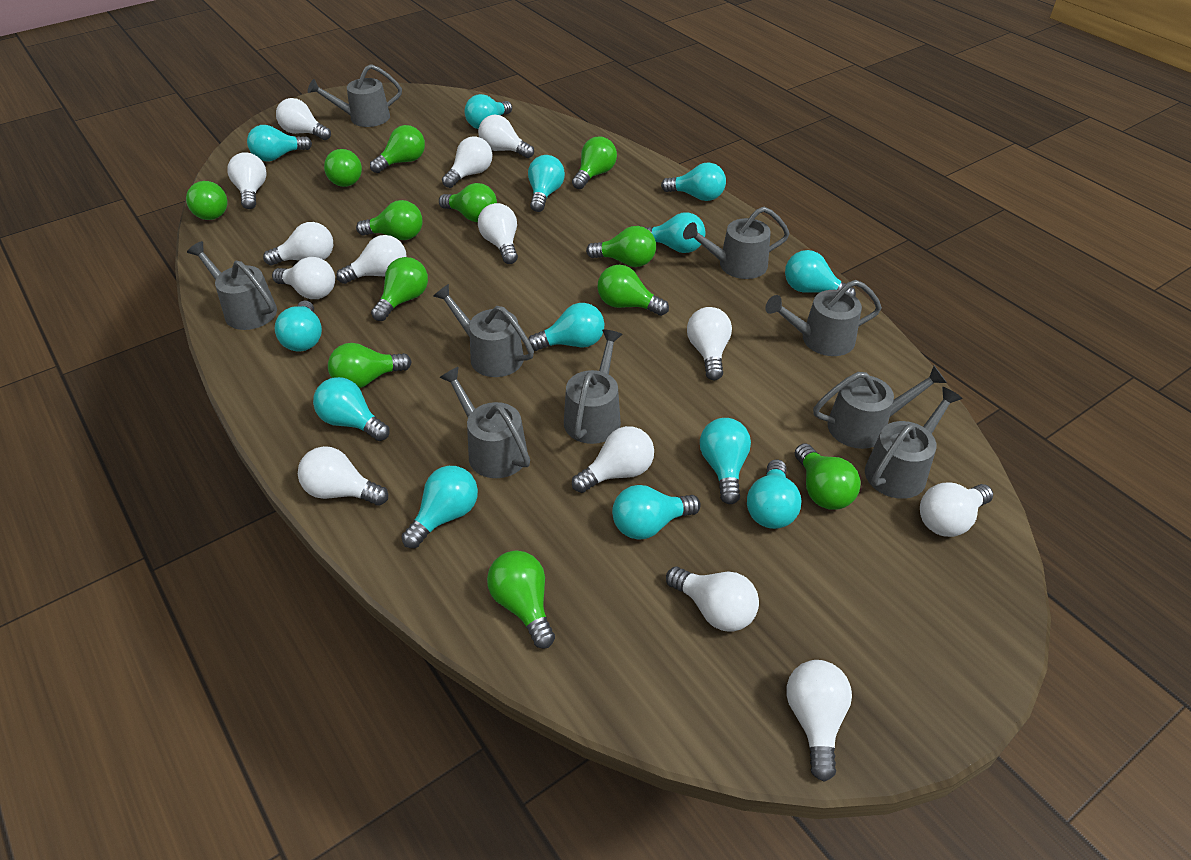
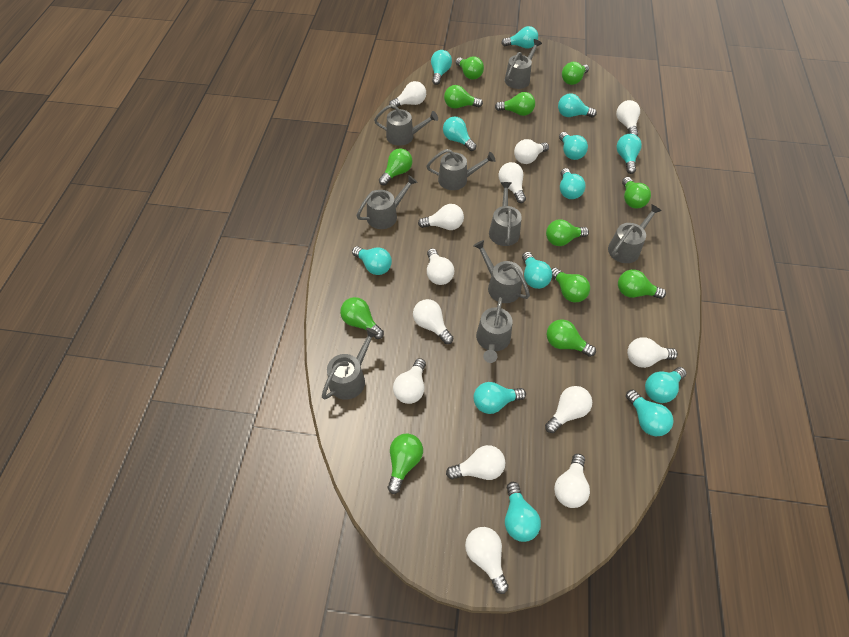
white light bulb: [227,152,267,209] [263,222,333,265] [272,257,335,299] [276,98,331,140] [298,446,388,506] [336,235,406,284] [442,136,492,188] [478,115,534,158] [478,203,518,264] [572,426,654,493] [666,567,759,632] [687,307,732,380] [786,660,852,782] [920,482,993,537] = 14 -> [389,81,426,109] [393,358,426,404] [413,299,453,344] [418,204,464,230] [427,248,454,285] [446,445,505,480] [465,527,509,594] [498,162,526,203] [514,139,549,164] [545,386,592,433] [554,454,590,508] [616,100,640,136] [627,337,678,368] = 13

